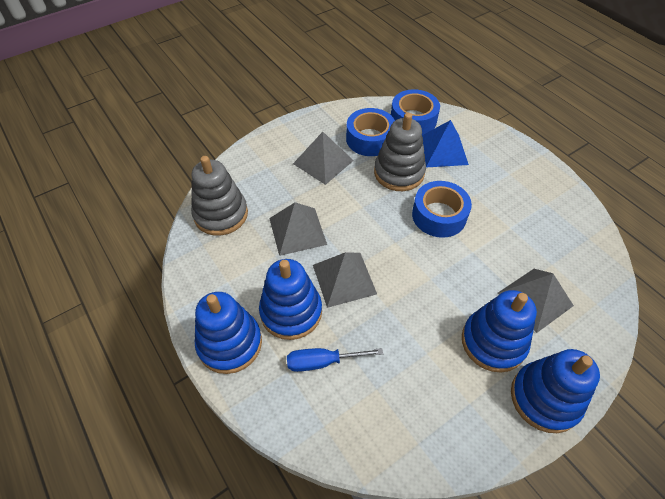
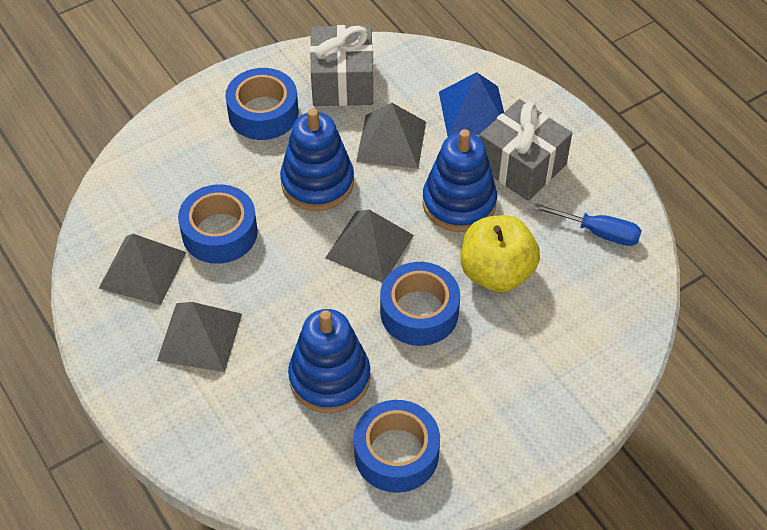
blue stacking toy: [195,292,262,374] [259,259,322,340] [462,290,537,373] [511,349,600,433] = 4 -> [280,108,354,211] [288,309,371,413] [423,129,497,232] = 3
blue tape: [346,108,395,156] [391,89,440,135] [412,181,472,238] = 3 -> [178,184,258,264] [225,68,299,140] [354,400,440,493] [380,262,460,346] = 4
grey gift: none = 0 -> [310,25,373,106] [479,99,572,201] = 2
grey stacking toy: [191,156,248,236] [374,113,426,191] = 2 -> none = 0
yellow apple: none = 0 -> [461,215,540,292] = 1

